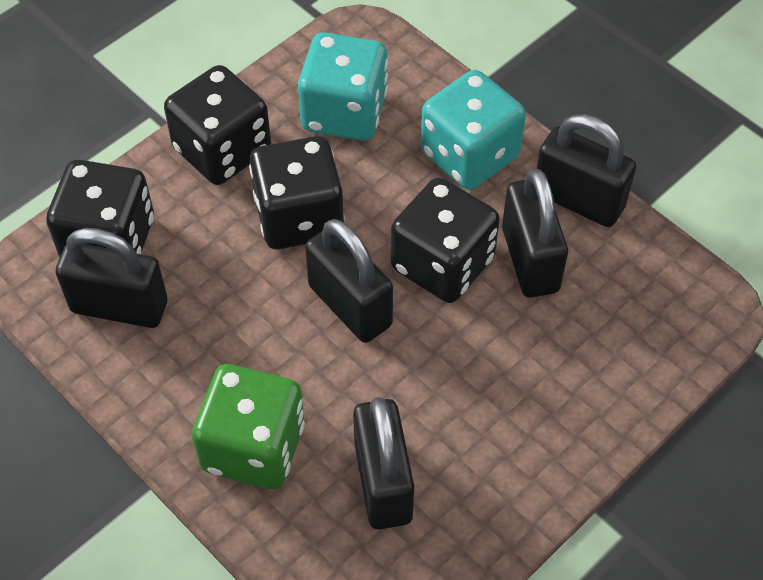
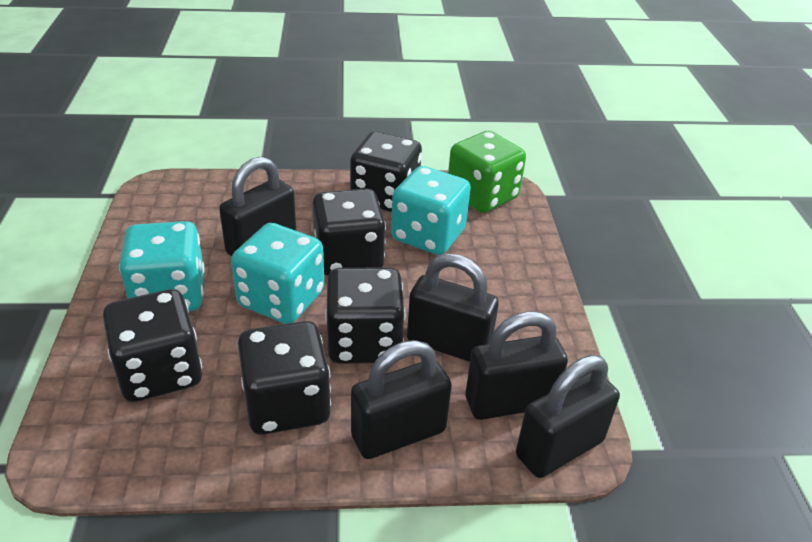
black dice: [46,160,154,257] [164,65,271,185] [249,136,345,249] [391,177,500,303] = 4 -> [103,289,202,402] [238,321,331,435] [313,189,386,276] [325,267,405,364] [350,131,422,212] = 5
turquoise dice: [298,32,388,141] [421,70,526,190] = 2 -> [119,221,205,311] [231,223,324,324] [391,166,471,255] = 3

